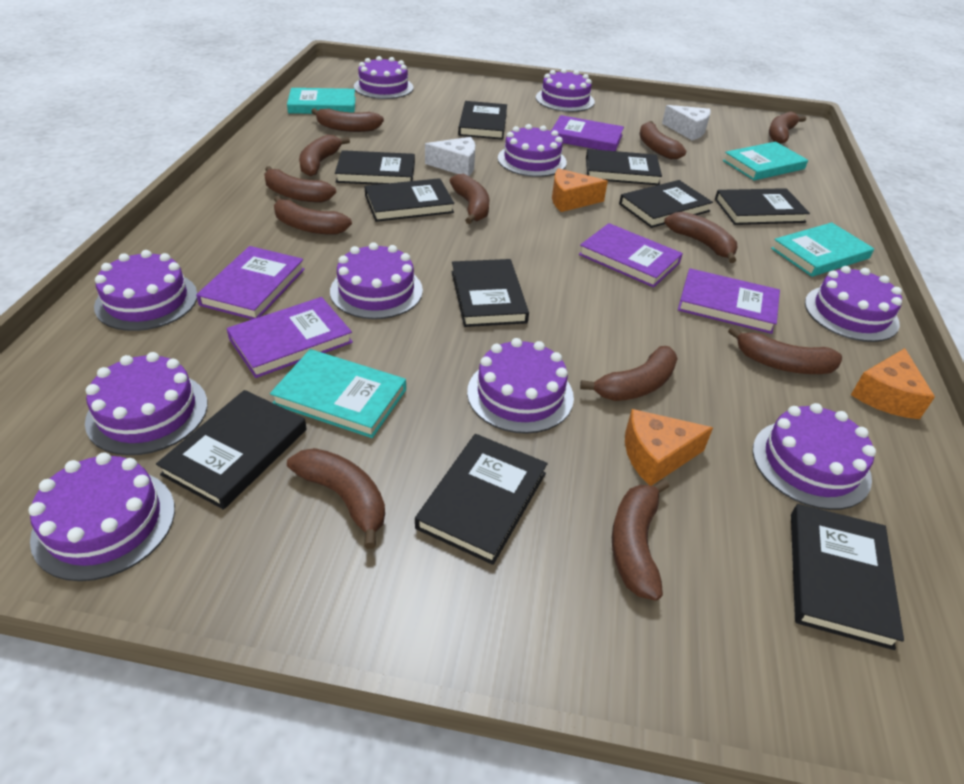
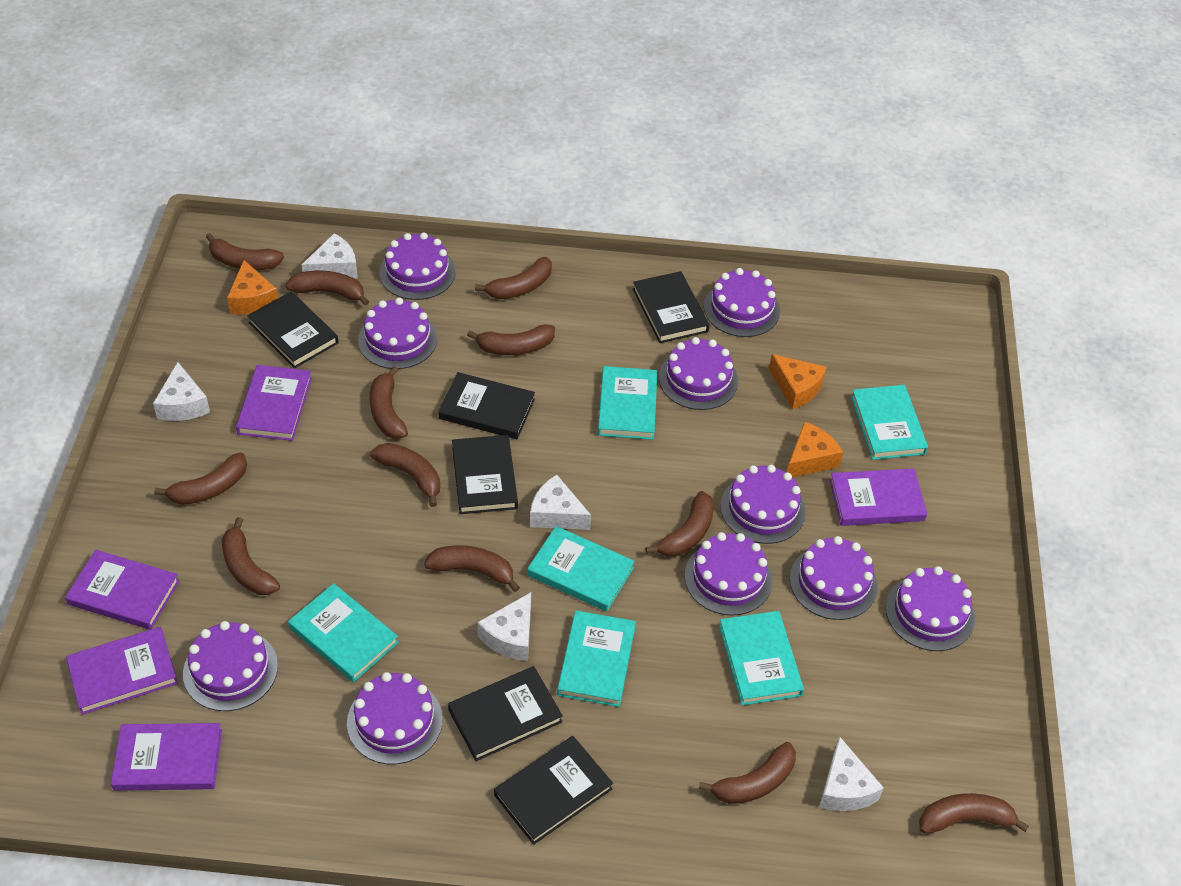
black book: [156,390,307,510] [335,150,415,185] [364,178,454,222] [415,434,548,565] [452,259,529,327] [458,101,507,140] [586,149,662,185] [619,180,713,228] [715,188,810,225] [791,504,904,650] = 10 -> [247,291,338,369] [438,372,535,439] [448,666,563,761] [452,435,518,514] [494,736,613,845] [633,271,709,343] = 6
turquoise book: [270,349,406,438] [287,88,356,114] [723,142,808,181] [771,223,874,277] = 4 -> [288,583,399,682] [528,526,635,612] [557,610,636,707] [598,366,658,440] [719,611,804,705] [851,385,928,460] = 6
white cheese: [425,137,475,176] [662,105,711,140] = 2 -> [153,362,210,421] [302,233,358,279] [477,592,531,661] [530,475,591,530] [819,736,884,811] = 5

